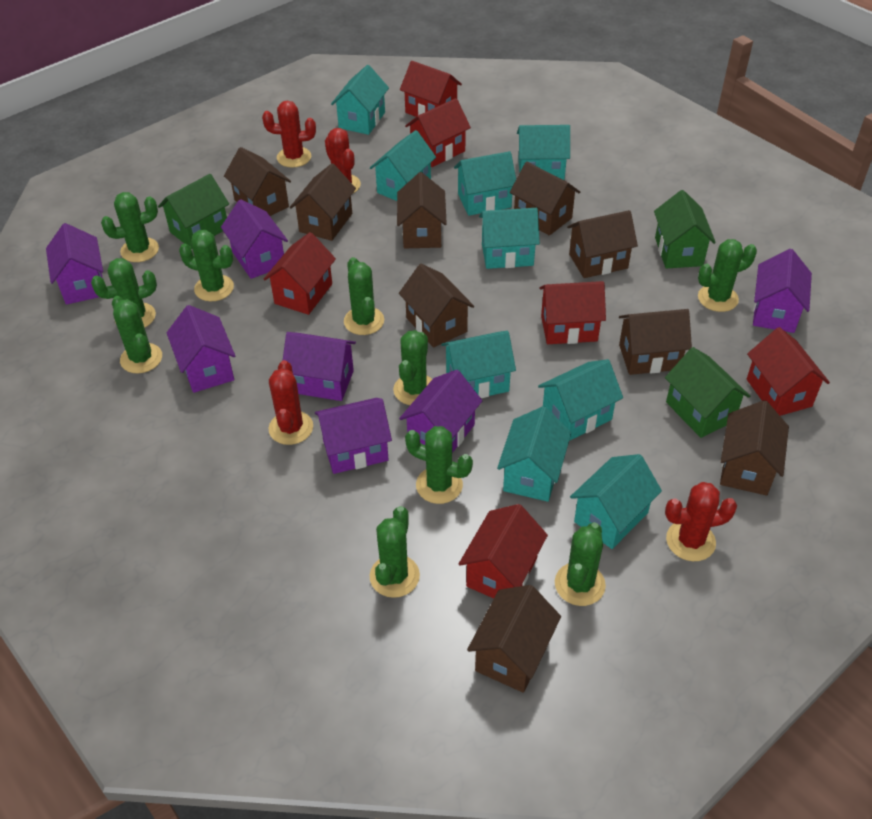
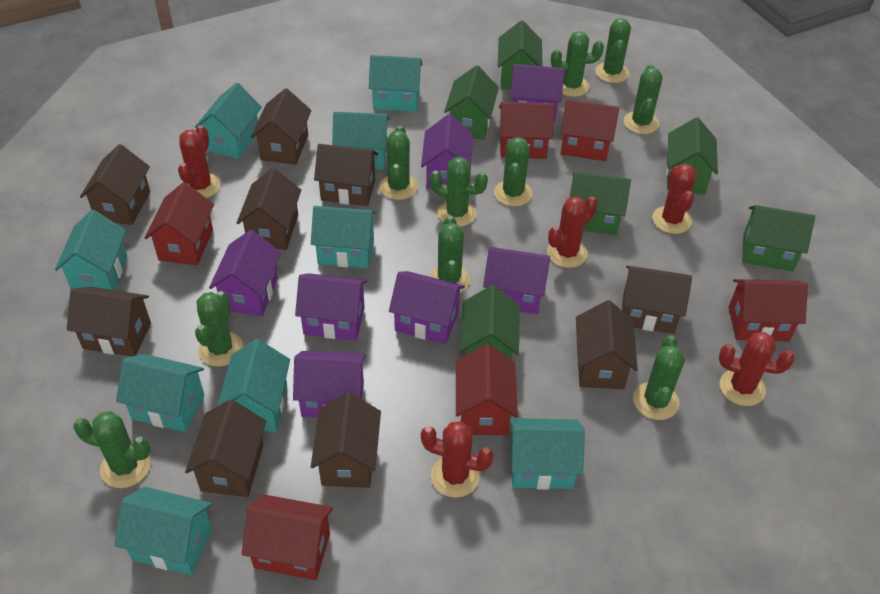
green house: [158,174,229,249] [654,190,716,269] [665,347,750,438] = 3 -> [444,65,499,140] [460,285,520,360] [498,20,542,89] [570,171,631,235] [666,117,718,195] [742,205,815,272] = 6
red cactus: [262,101,316,167] [269,360,313,445] [325,128,361,193] [665,482,737,561] = 4 -> [178,125,221,198] [421,421,494,498] [547,196,598,268] [652,164,697,234] [719,332,795,406] = 5

